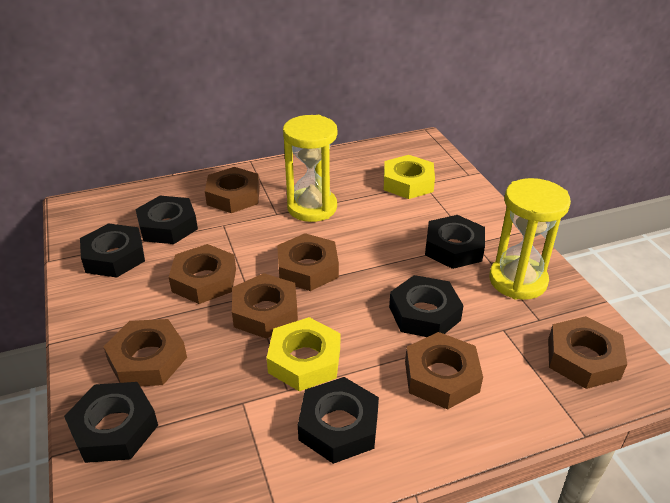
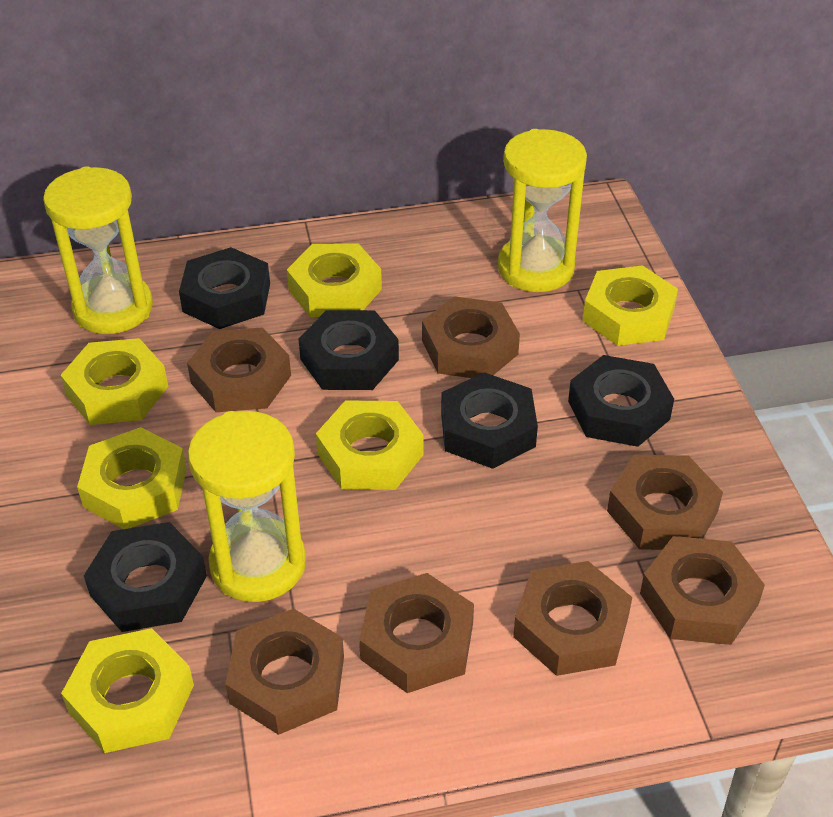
black nut: [64,382,158,463] [80,223,145,278] [135,196,198,244] [298,377,379,464] [389,275,464,337] [425,215,485,269] = 6 -> [84,522,207,632] [179,247,270,329] [298,310,399,390] [441,372,538,469] [568,355,674,447] = 5
yellow hourglass: [283,115,337,222] [489,178,571,300] = 2 -> [43,167,153,334] [188,411,306,602] [498,129,587,292] = 3
yellow nut: [267,317,340,391] [384,155,435,199] = 2 -> [61,338,168,425] [61,628,194,753] [77,427,187,529] [287,243,382,317] [316,401,423,490] [583,265,678,346] = 6

